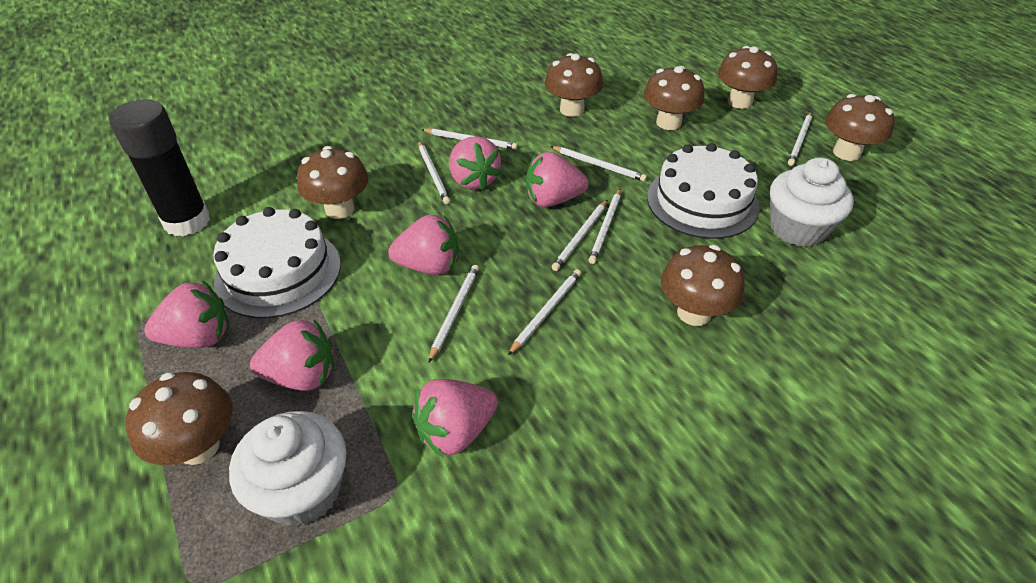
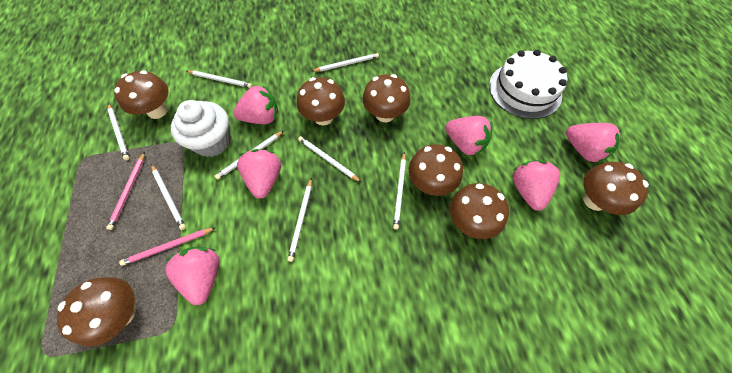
black glue stick: [109,100,210,237] = 1 -> none = 0
pink pencil: none = 0 -> [106,152,145,230] [119,228,215,266] = 2
white cake: [213,207,341,318] [647,143,760,239] = 2 -> [489,50,567,119] = 1
white cupcake: [229,411,347,527] [770,157,854,247] = 2 -> [171,100,231,157] = 1

